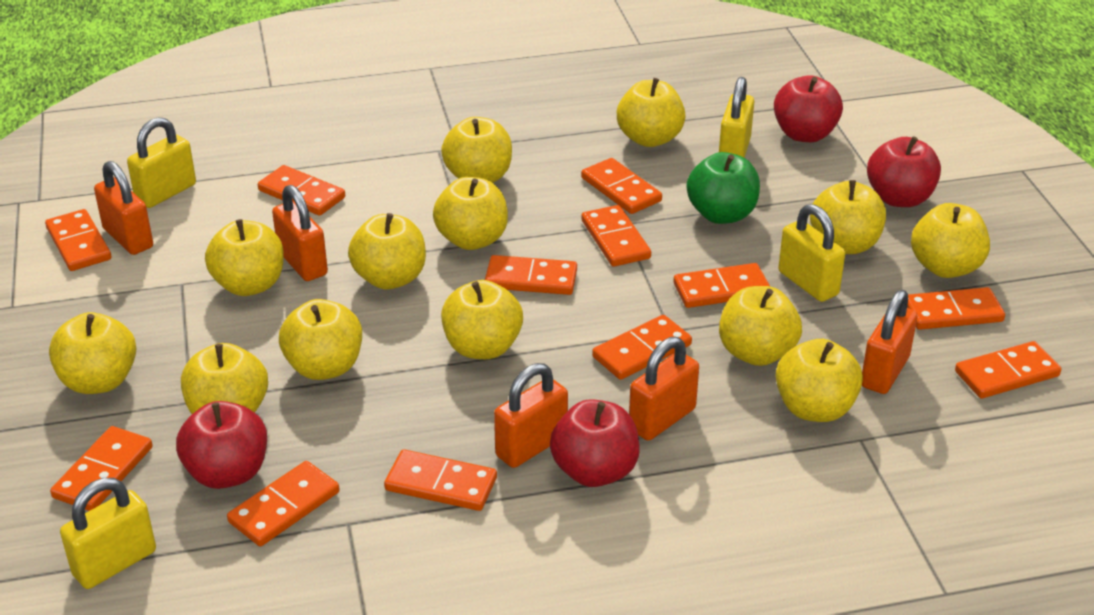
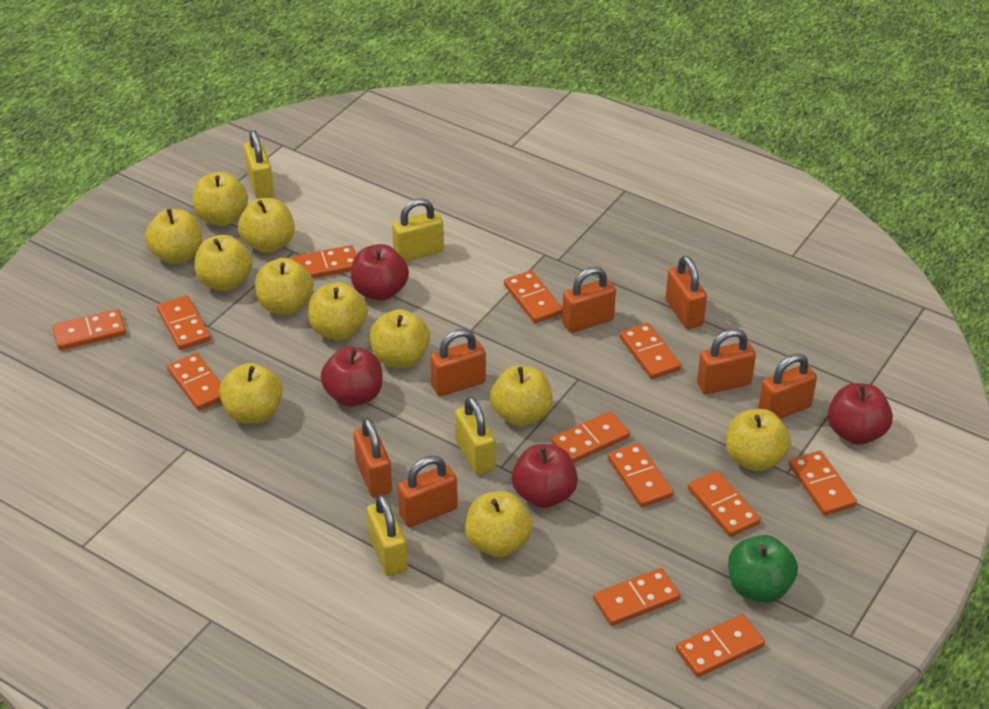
orange padlock: [94,161,153,255] [272,185,328,281] [494,363,568,468] [629,337,699,441] [862,290,917,394] = 5 -> [354,418,392,497] [397,456,458,527] [430,329,486,396] [562,267,616,333] [666,256,707,329] [697,329,756,394] [758,354,817,419] = 7
yellow apple: [49,312,136,394] [181,343,268,414] [205,219,284,296] [279,299,362,380] [348,213,426,289] [433,177,508,250] [441,117,512,183] [441,280,523,359] [617,78,686,147] [719,286,802,366] [776,339,863,422] [810,180,886,254] [911,203,990,278] = 13 -> [145,209,202,264] [193,172,248,226] [195,235,253,291] [219,363,283,424] [238,198,295,253] [255,258,314,315] [308,282,368,340] [369,309,430,368] [465,491,533,557] [490,365,553,426] [726,409,791,471] = 11

